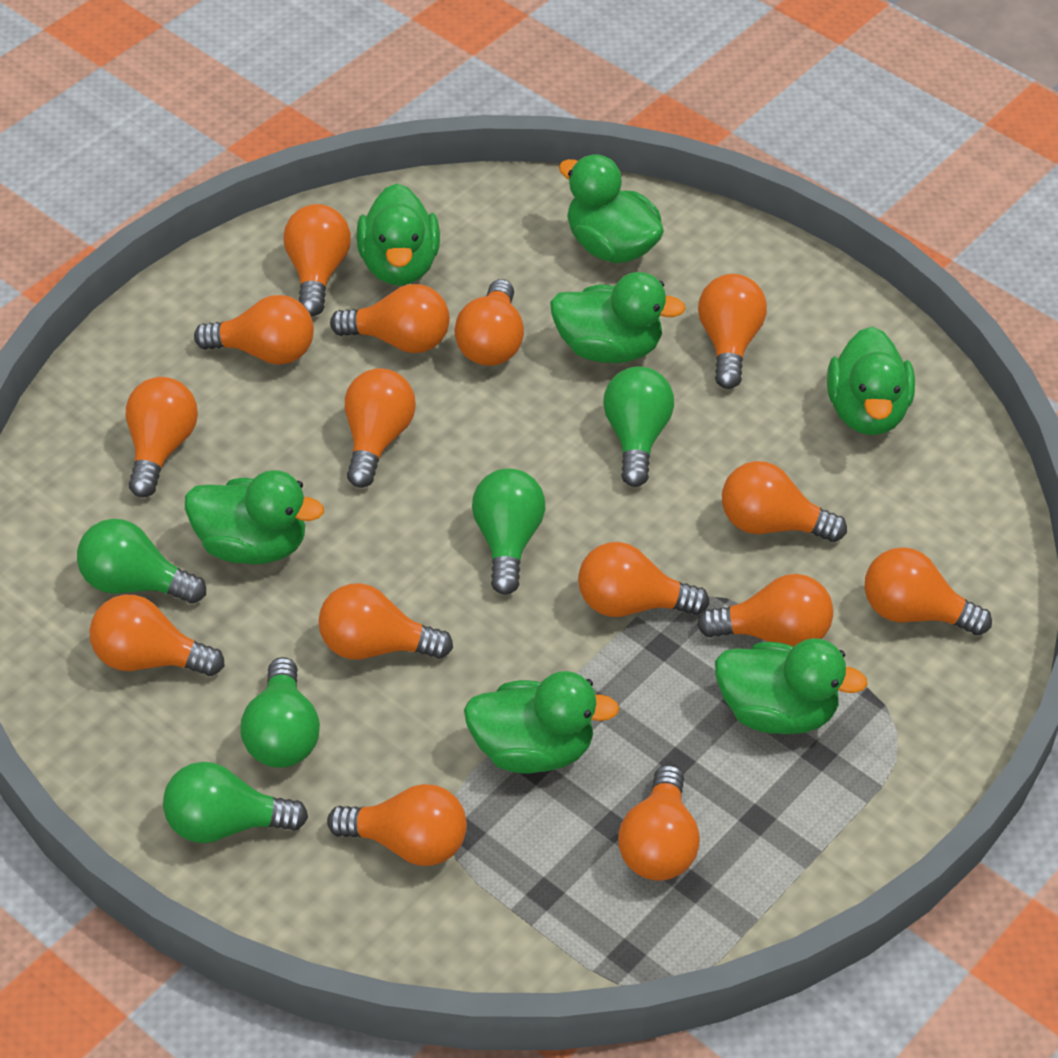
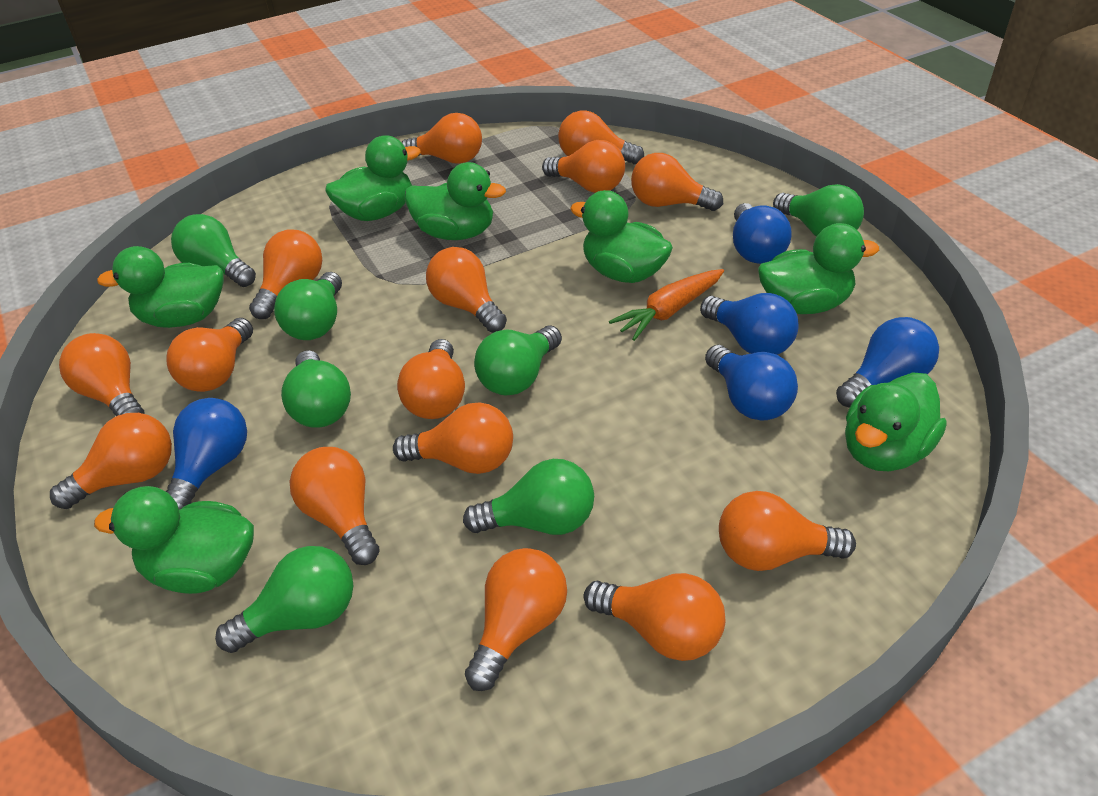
blue light bulb: none = 0 -> [166,398,247,510] [700,293,798,355] [705,345,798,421] [733,203,791,264] [836,317,939,408] = 5
green light bulb: [77,519,206,604] [163,762,308,843] [241,657,320,768] [472,469,545,595] [603,367,674,487] = 5 -> [171,214,256,287] [215,546,353,653] [274,272,342,340] [281,350,351,428] [463,459,594,535] [474,325,562,396] [773,184,864,236] = 7
orange carrot: none = 0 -> [609,269,724,341] = 1

